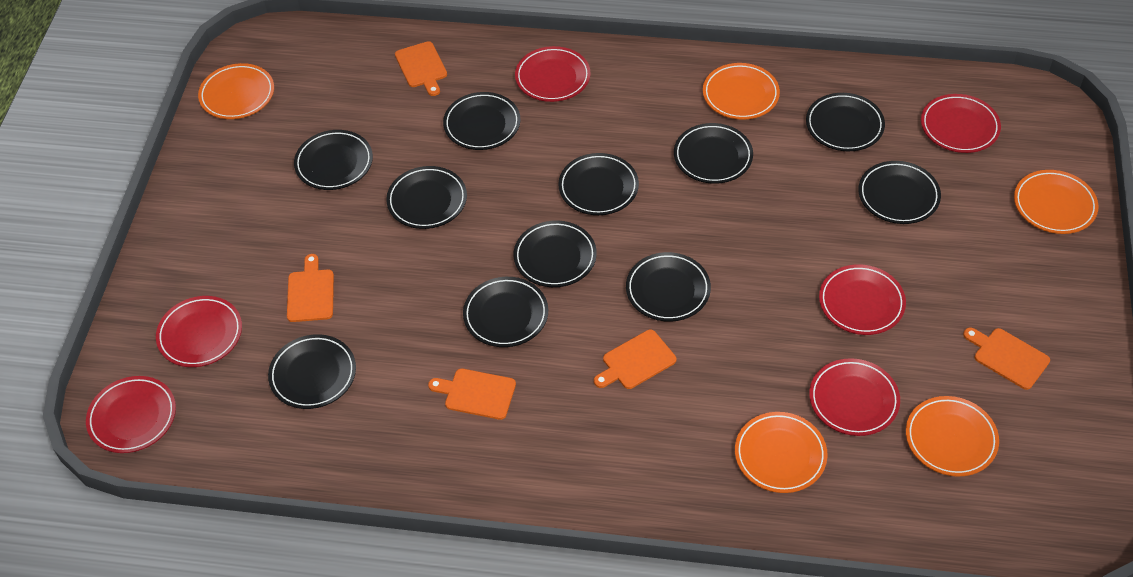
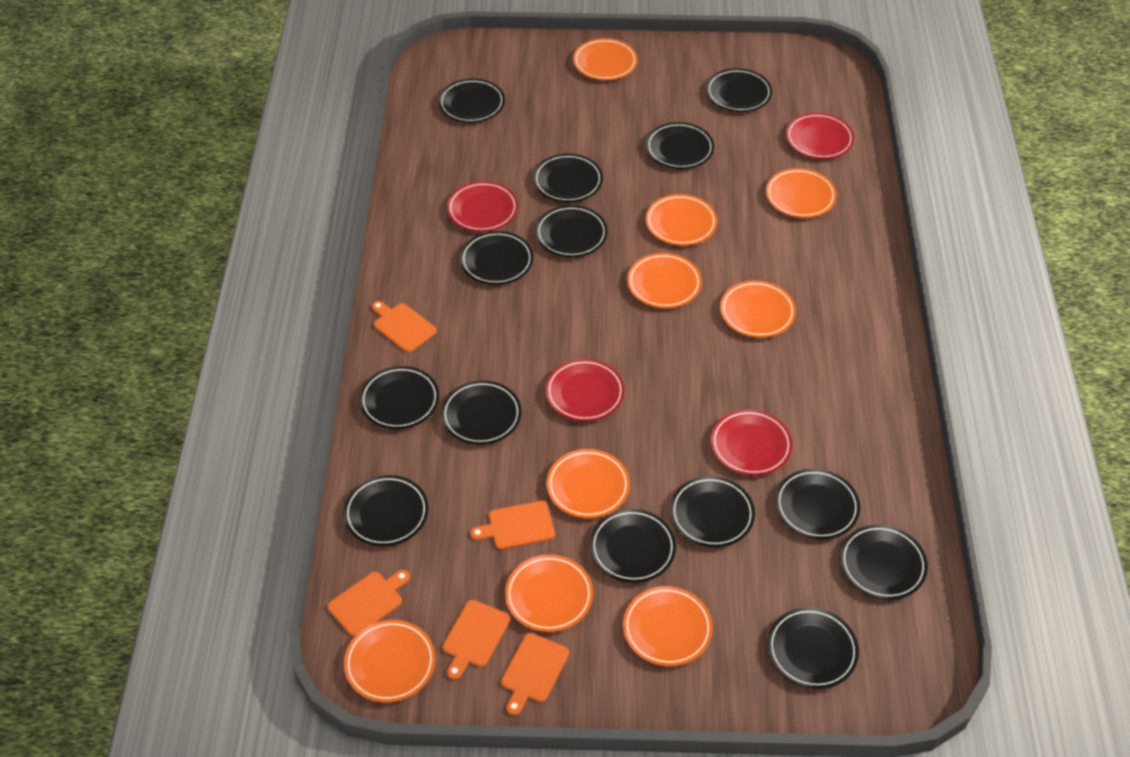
black plate: [268,334,356,409] [294,130,373,190] [386,166,467,229] [443,92,521,150] [463,277,548,347] [514,220,597,287] [558,153,639,215] [626,252,711,322] [674,123,753,184] [806,93,885,151] [858,161,941,224] = 11 -> [344,475,428,546] [359,366,439,429] [438,79,505,123] [441,380,522,445] [460,231,533,285] [533,154,603,202] [535,205,608,257] [590,509,676,583] [646,122,714,169] [670,476,755,547] [706,68,772,112] [767,607,859,689] [775,469,860,540] [840,525,928,600] = 14
orange plate: [198,63,274,119] [703,63,780,120] [735,412,828,493] [906,396,999,476] [1014,170,1098,234] = 5 -> [344,620,435,702] [505,555,593,632] [547,449,630,518] [573,38,638,80] [623,586,713,666] [627,253,702,308] [646,194,717,246] [720,281,796,338] [766,168,837,218] = 9
red plate: [86,376,176,453] [156,296,242,367] [515,46,591,102] [809,358,900,436] [819,264,906,335] [921,94,1001,153] = 6 -> [447,181,518,232] [545,359,625,422] [711,409,792,476] [786,113,854,159] = 4

